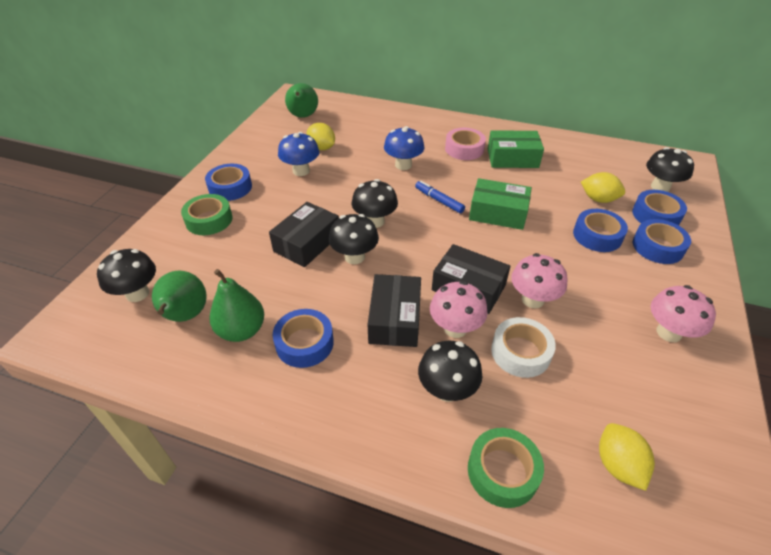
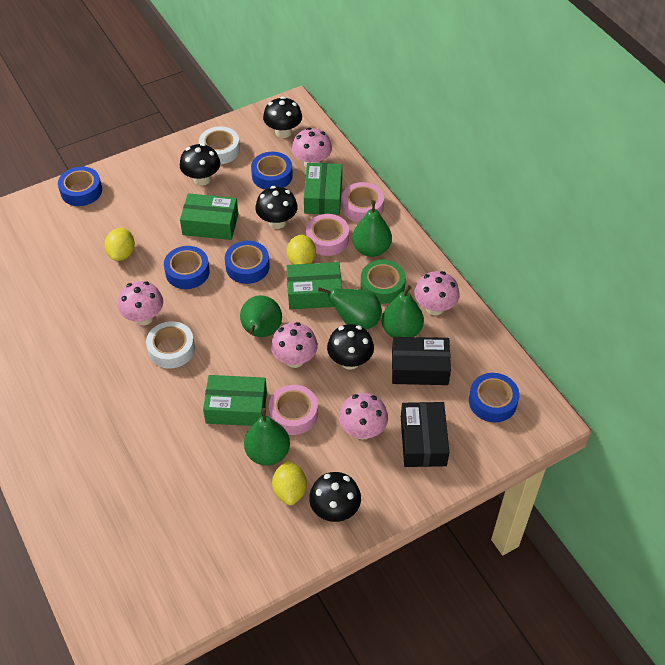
black box: [269,202,339,267] [367,274,421,347] [432,244,511,314] = 3 -> [392,337,451,385] [401,402,449,467] = 2
blue marker: [415,181,465,213] = 1 -> none = 0
blue mushroom: [278,132,319,176] [384,126,424,170] = 2 -> none = 0
green box: [469,178,532,230] [488,130,544,168] = 2 -> [180,193,238,240] [203,375,267,426] [287,262,342,309] [304,163,342,215] = 4
green pear: [152,271,207,322] [209,269,264,342] [285,83,318,118] = 3 -> [240,295,282,337] [244,408,290,466] [318,287,382,330] [352,200,392,257] [382,285,424,338] = 5
green tape: [181,194,233,235] [468,428,544,508] = 2 -> [361,260,406,304] = 1
pink mushroom: [430,281,488,338] [511,253,568,308] [651,285,716,342] = 3 -> [118,281,163,325] [271,322,318,368] [292,128,332,168] [339,393,388,440] [414,271,460,316] = 5
pink tape: [445,128,486,160] = 1 -> [269,385,318,435] [306,214,349,256] [342,182,384,222] = 3
white tape: [491,317,556,378] = 1 -> [146,321,195,369] [199,126,240,164] = 2

